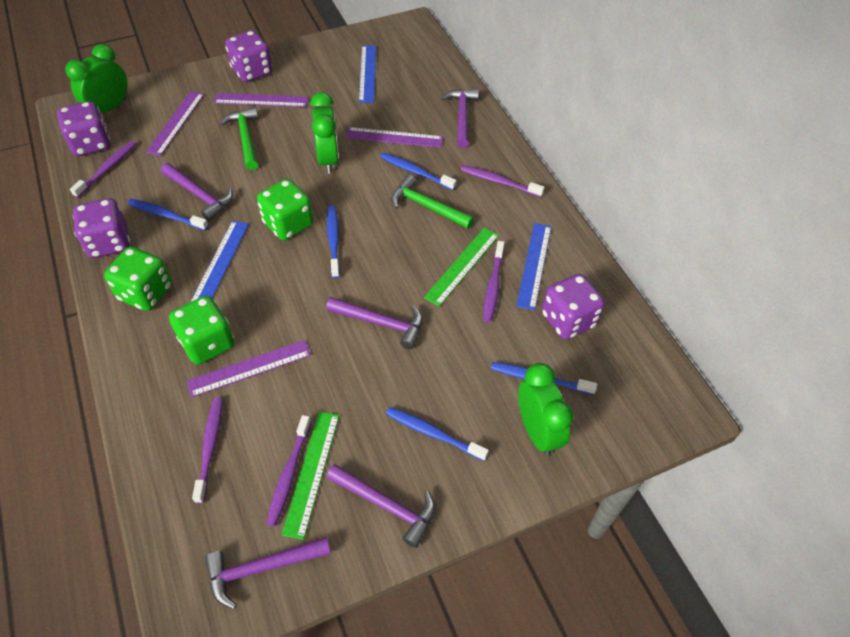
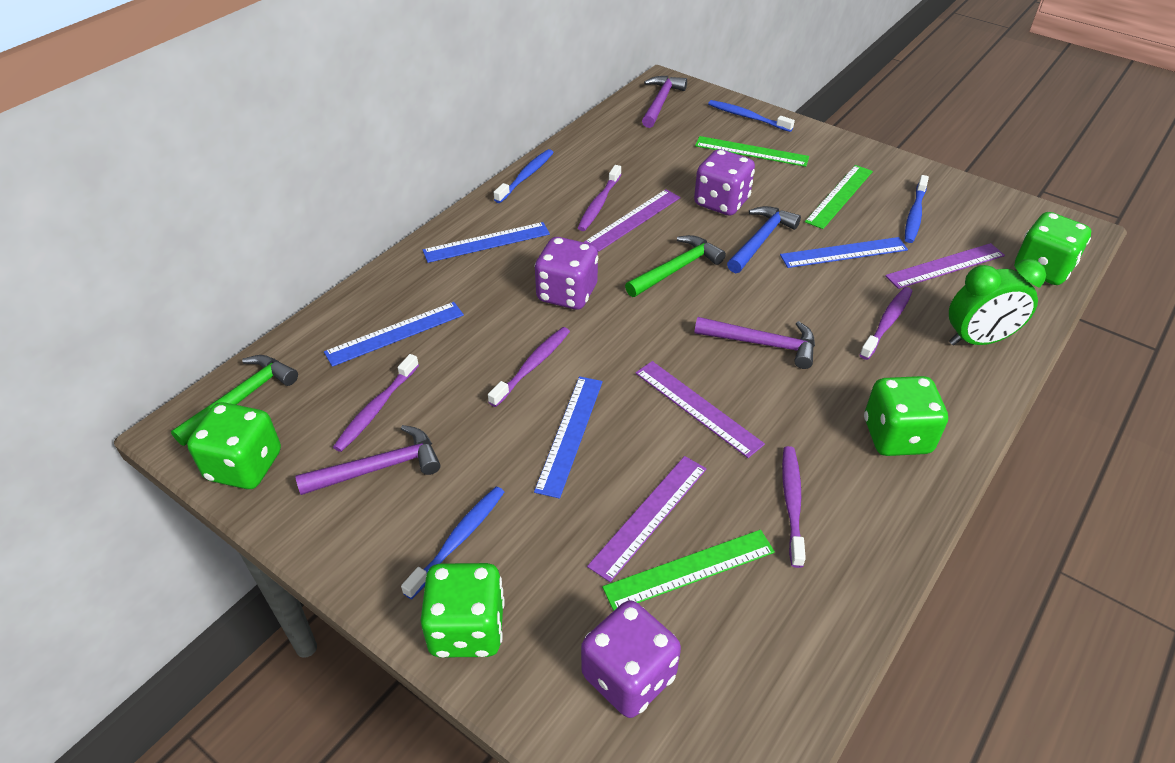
blue hammer: none = 0 -> [727,206,801,273] = 1
blue ruler: [191,221,249,302] [359,45,376,103] [516,223,551,310] = 3 -> [324,302,464,367] [423,222,550,263] [534,376,603,499] [780,237,908,268] = 4
blue toothbrush: [127,199,209,231] [327,205,340,278] [380,153,457,190] [386,407,489,461] [491,362,597,395] = 5 -> [401,487,504,599] [494,149,554,203] [708,100,795,132] [905,175,929,243] = 4
green clock: [65,44,128,113] [310,92,339,174] [518,363,573,456] = 3 -> [949,259,1046,345] = 1
green dice: [104,247,172,311] [169,296,234,364] [257,179,313,240] = 3 -> [187,402,281,489] [420,563,505,658] [864,376,948,456] [1015,212,1091,285] = 4
green ruler: [281,411,339,540] [424,227,499,306] = 2 -> [602,530,775,611] [695,136,809,167] [805,165,873,229] = 3
purple dice: [57,101,110,156] [73,198,130,258] [225,30,272,82] [542,274,605,339] = 4 -> [534,237,598,310] [581,600,681,718] [694,149,755,216] = 3
purple hammer: [161,163,233,221] [205,537,331,609] [326,297,423,349] [327,464,435,548] [441,89,479,148] = 5 -> [295,425,440,495] [642,76,687,128] [694,317,815,369] = 3

